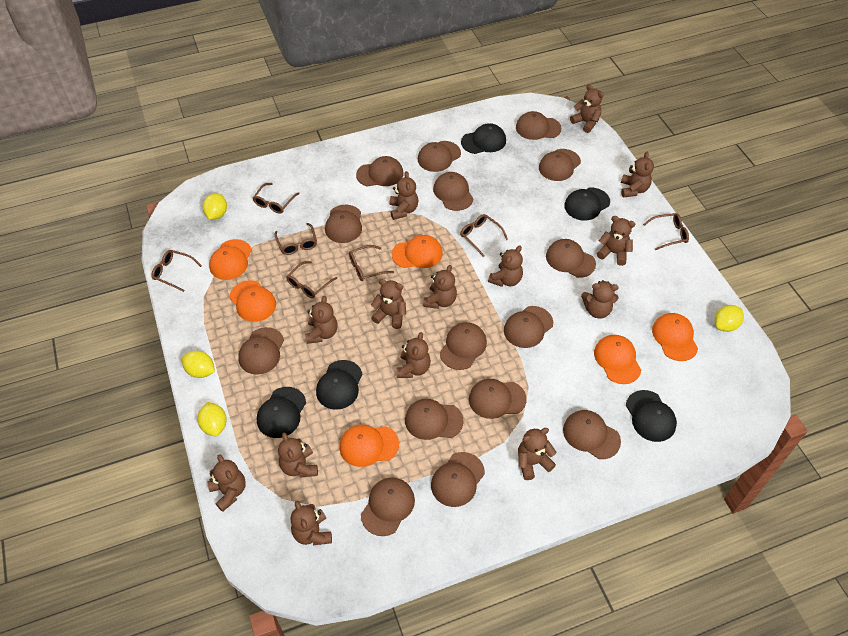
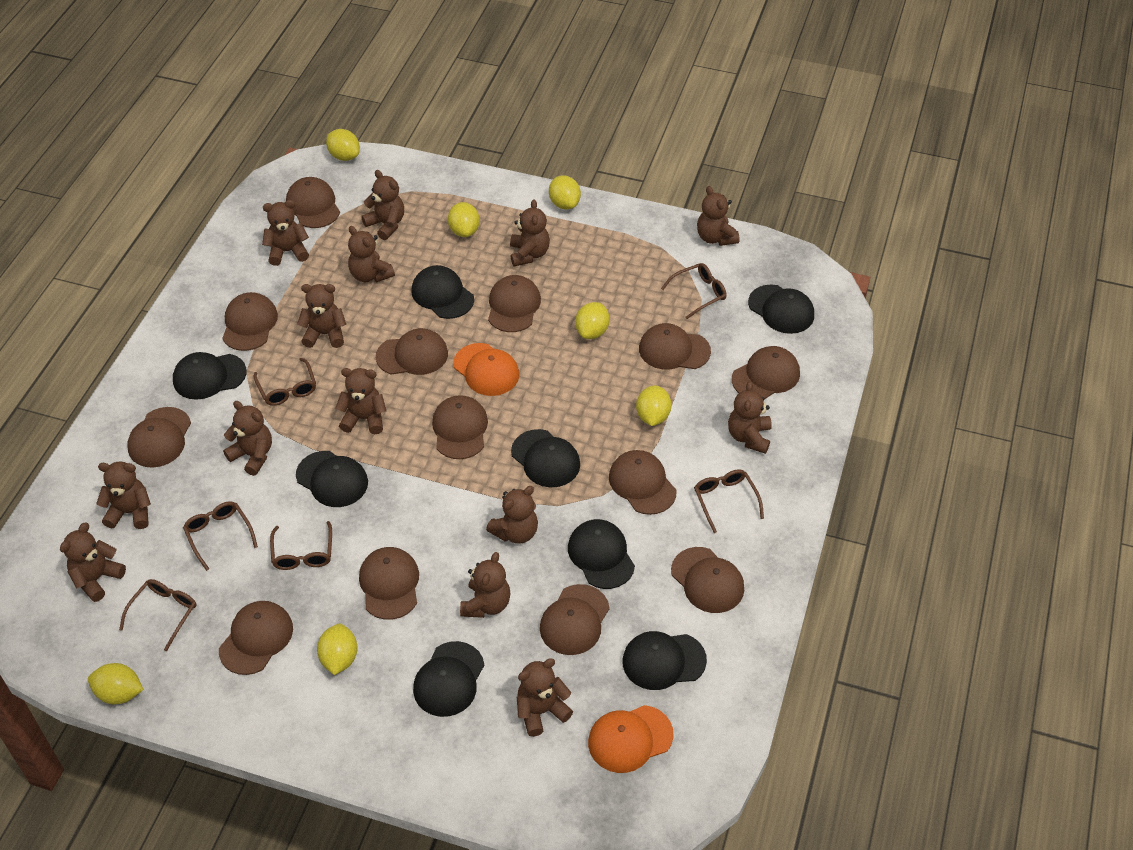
black cap: [257,387,306,438] [316,360,362,410] [461,123,506,154] [564,188,610,221] [626,390,677,442] = 5 -> [173,352,246,400] [296,451,368,507] [412,265,474,319] [413,641,484,717] [511,429,580,487] [568,519,635,589] [623,631,707,690] [748,285,814,334] = 8
brown cap: [238,327,284,375] [325,205,362,243] [356,156,404,187] [361,477,415,536] [405,399,464,440] [418,141,461,172] [431,452,485,507] [433,172,474,211] [440,322,487,370] [469,379,527,419] [504,306,553,348] [516,111,561,140] [539,149,581,181] [546,239,596,278] [563,410,621,459] = 15 -> [127,407,191,468] [219,601,293,675] [222,292,278,351] [286,177,340,228] [359,547,419,620] [376,328,448,375] [432,395,488,459] [488,275,541,332] [540,584,610,655] [609,450,677,515] [639,323,711,370] [671,547,744,613] [732,346,800,399] = 13
brown glasses: [151,250,202,292] [253,183,300,214] [274,223,317,255] [286,261,337,298] [349,245,394,281] [460,214,508,257] [643,213,689,250] = 7 -> [119,579,197,651] [183,501,258,571] [254,358,316,406] [270,521,332,570] [661,263,727,319] [694,470,764,533] = 6
orange cap: [209,239,252,280] [229,280,276,322] [339,424,399,467] [392,235,443,268] [594,335,641,384] [652,313,698,361] = 6 -> [453,343,519,396] [588,705,674,773] = 2
yellow lemon: [182,351,215,378] [197,402,227,436] [203,193,227,220] [714,305,744,332] = 4 -> [88,663,144,704] [317,624,358,675] [326,129,360,161] [448,202,480,237] [549,175,581,209] [575,302,609,339] [636,385,672,426] = 7

